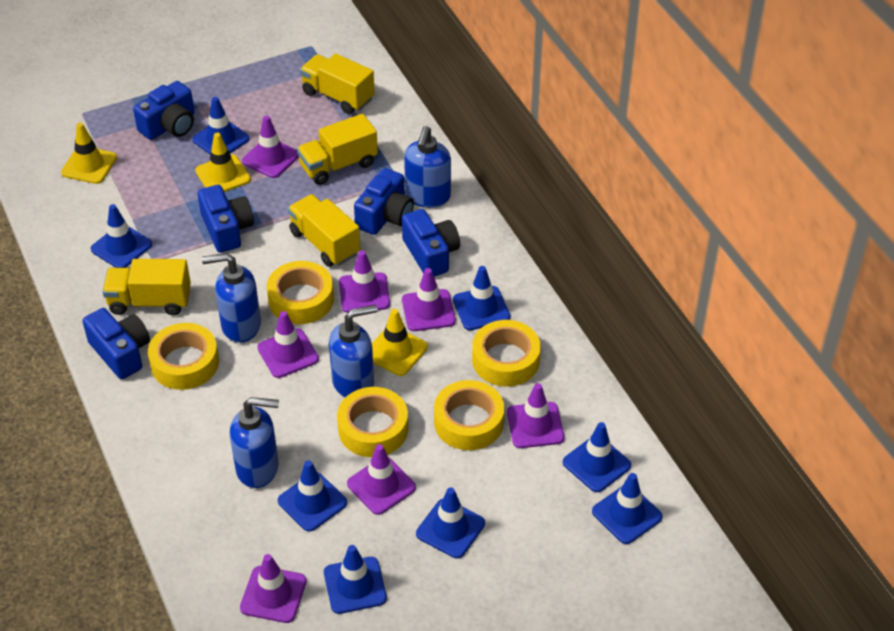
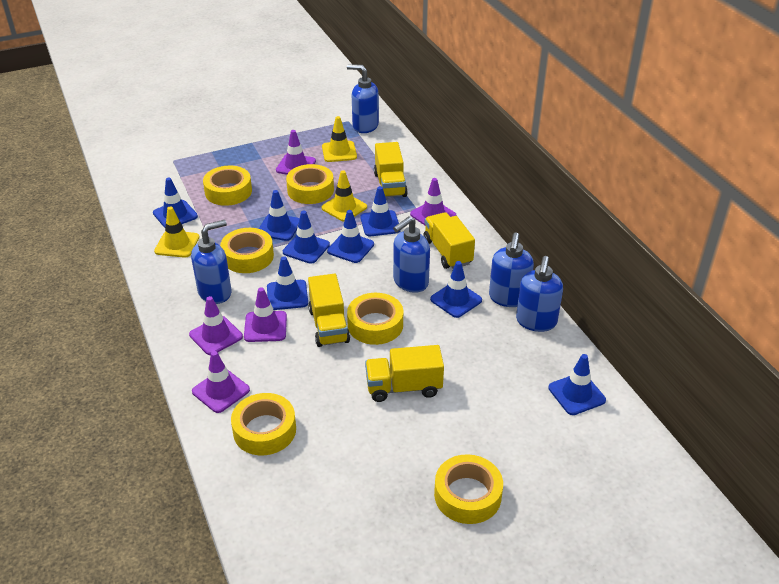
blue camera: [82,308,150,380] [133,81,194,140] [198,185,254,253] [354,168,414,235] [402,209,460,277] = 5 -> none = 0
blue soap dispenser: [202,253,261,343] [230,397,279,488] [329,305,378,398] [404,126,451,208] = 4 -> [191,220,232,304] [347,64,379,133] [393,216,430,293] [489,233,534,307] [516,256,563,332] = 5
purple traffic cone: [240,554,307,623] [242,116,299,178] [257,311,319,378] [339,250,390,313] [347,444,416,515] [402,268,456,331] [507,383,564,448] = 7 -> [189,296,243,355] [192,351,250,413] [244,287,287,342] [276,130,316,175] [410,178,456,226] = 5
yellow tape: [148,323,219,390] [267,261,334,324] [337,387,408,457] [434,380,505,450] [472,320,541,387] = 5 -> [203,166,252,206] [220,228,274,273] [231,393,296,455] [286,164,334,204] [347,293,403,345] [434,454,503,524] = 6

